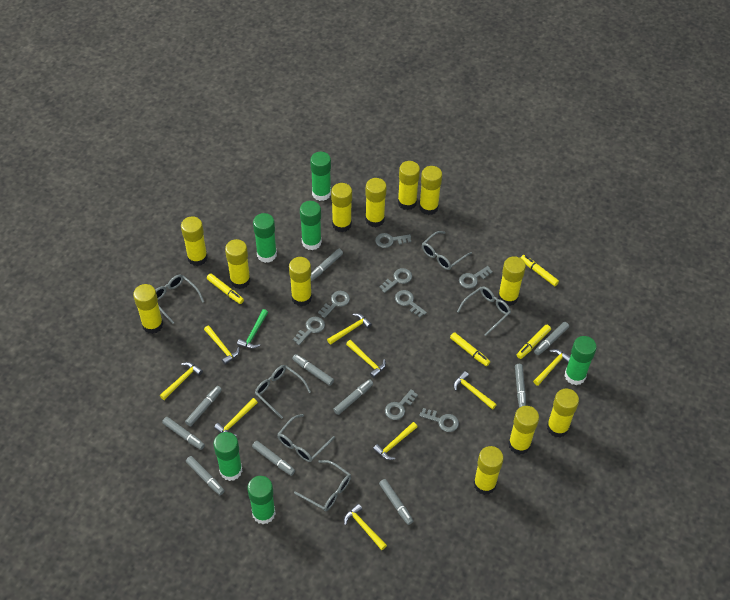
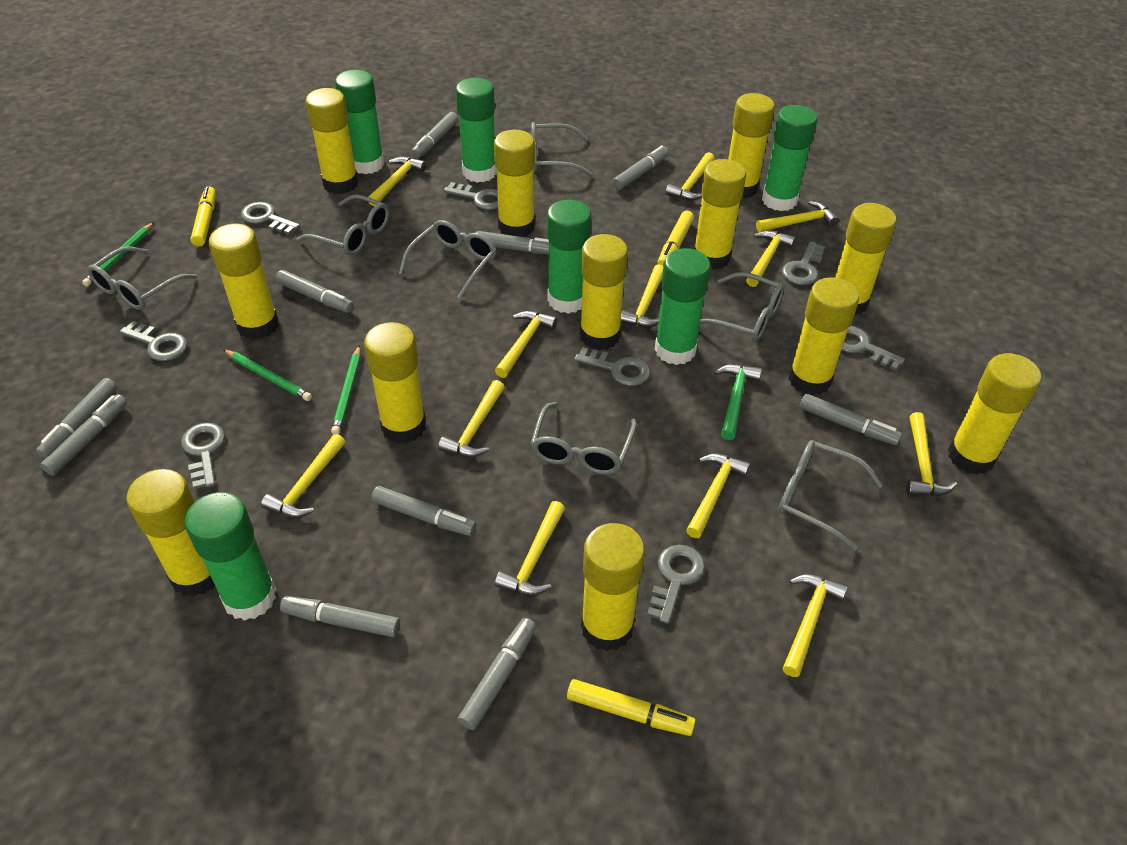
green pencil: none = 0 -> [82,222,154,287] [223,349,312,401] [331,345,360,434] = 3
grey glasses: [155,275,204,324] [255,365,311,419] [277,414,335,462] [294,460,351,511] [422,231,472,270] [457,286,511,336] = 6 -> [87,246,197,310] [297,194,389,255] [399,220,496,299] [531,122,592,176] [531,402,637,475] [700,272,784,342] [778,440,883,551] = 7
yellow hammer: [160,362,203,400] [204,325,240,365] [214,398,258,436] [327,313,372,345] [344,504,387,550] [346,340,386,378] [373,422,417,460] [454,371,497,410] [533,349,570,386] = 9 -> [261,434,346,518] [368,157,426,206] [438,380,505,457] [495,311,557,378] [495,501,565,595] [621,264,663,327] [665,152,715,200] [686,453,751,538] [746,230,796,287] [756,201,839,232] [783,574,848,677] [906,412,957,496] = 12
yellow marker: [207,273,244,304] [450,332,490,366] [517,325,551,359] [521,255,559,286] = 4 -> [191,186,216,247] [567,679,696,736] [657,211,694,266] = 3

